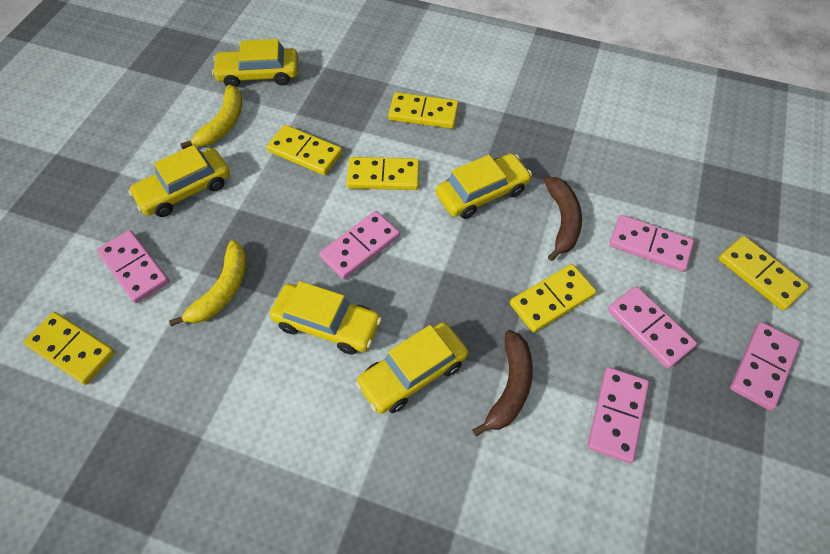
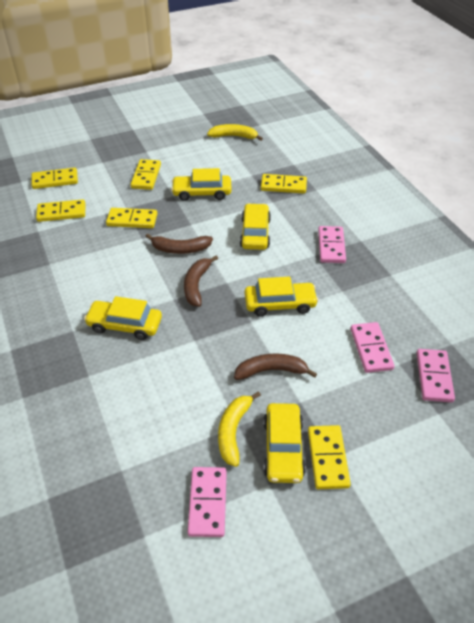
brown banana: [473,330,533,437] [544,177,582,261] = 2 -> [146,234,213,254] [184,255,218,307] [234,354,317,380] = 3
pink domino: [97,230,169,303] [319,211,400,279] [587,367,649,463] [608,286,697,369] [609,215,694,272] [730,322,800,410] = 6 -> [188,467,227,537] [318,226,346,263] [351,322,394,373] [417,349,455,403] = 4

